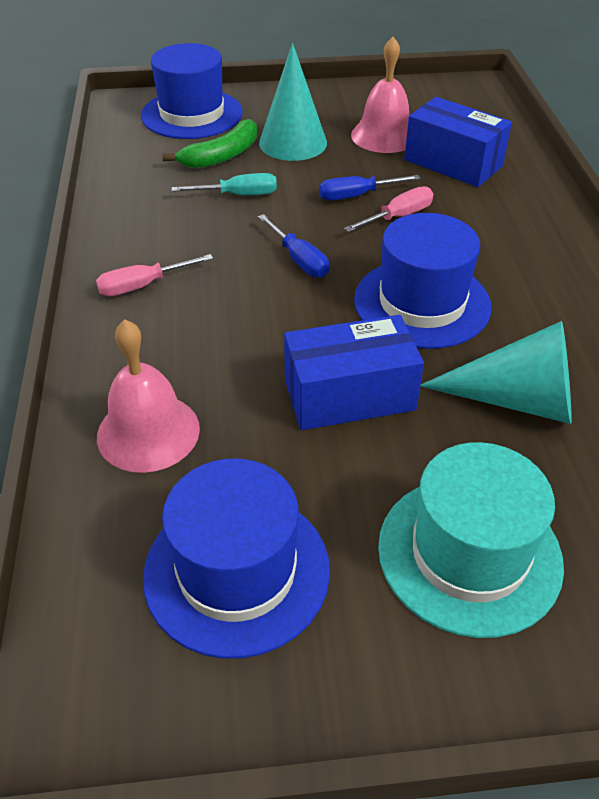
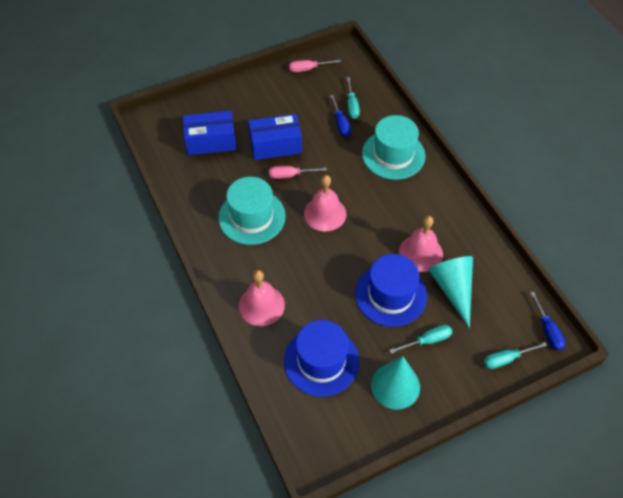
blue hat: [141,43,243,139] [143,459,330,659] [354,213,492,349] = 3 -> [284,320,359,397] [355,254,427,327] = 2
green banana: [162,119,257,169] = 1 -> none = 0
pink bell: [97,319,200,473] [351,37,409,153] = 2 -> [239,270,285,326] [304,175,346,231] [399,216,443,272] = 3
turquoise hat: [378,442,564,638] = 1 -> [218,177,286,245] [362,115,425,180] = 2
turquoise screwdriver: [172,173,277,195] = 1 -> [346,77,360,119] [390,325,452,354] [484,342,547,369] = 3

